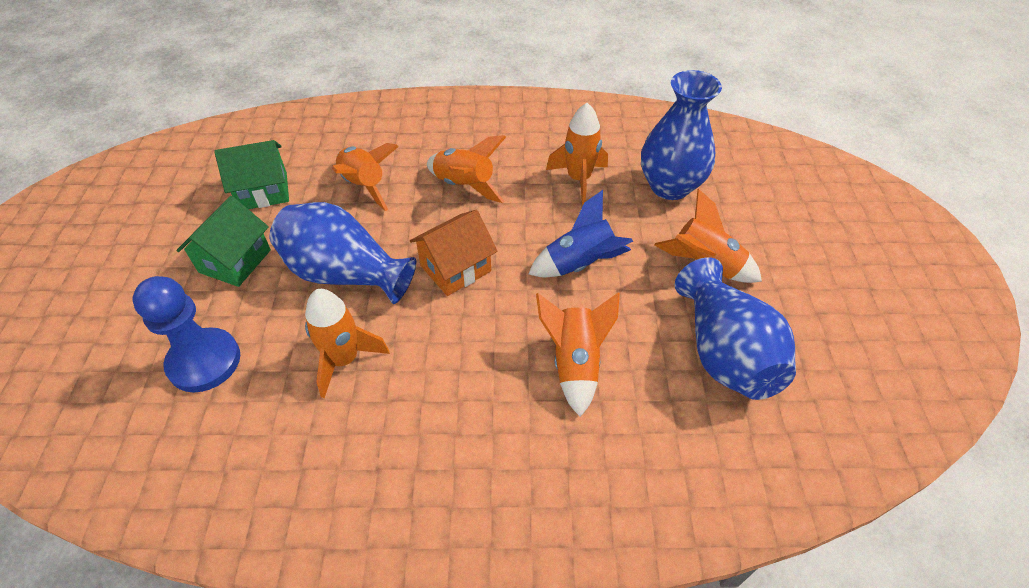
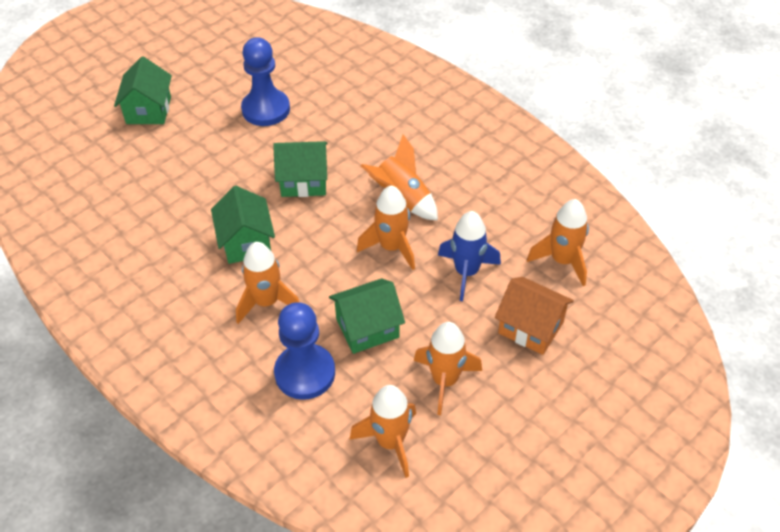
blue pawn: [133,276,240,392] = 1 -> [241,37,290,126] [274,302,335,400] = 2
blue vase: [269,202,416,304] [641,70,722,200] [675,258,796,400] = 3 -> none = 0
green house: [177,196,271,287] [214,140,289,209] = 2 -> [114,57,172,124] [211,186,275,264] [273,141,328,197] [329,279,405,354] = 4

